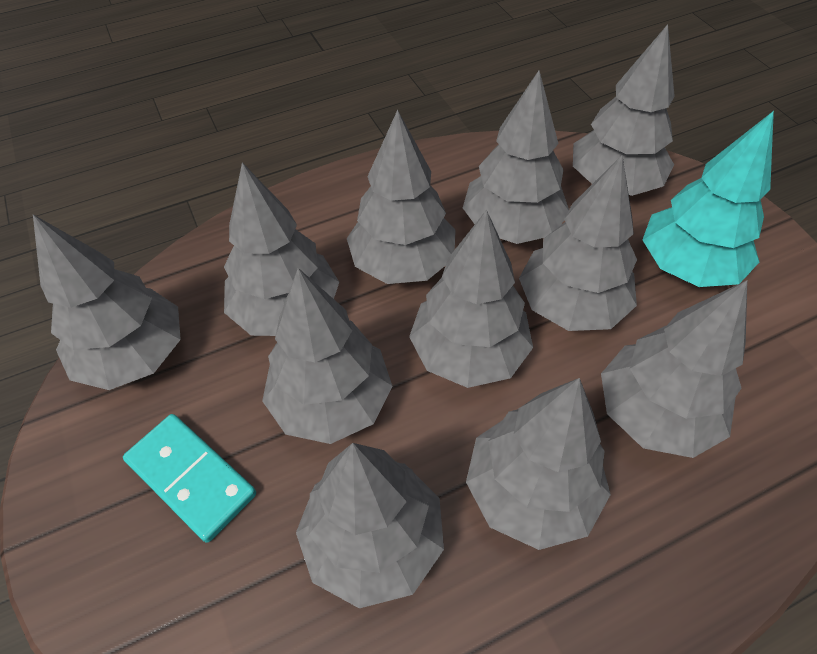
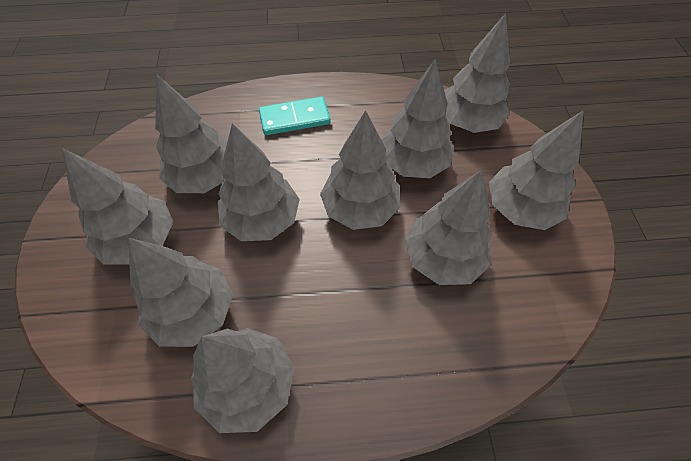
grey tree: [33,215,181,390] [224,163,339,336] [262,268,392,444] [296,443,444,608] [347,110,456,284] [409,210,533,388] [463,70,569,244] [466,378,611,550] [519,155,637,331] [573,24,675,196] [601,280,747,458] = 11 -> [62,148,173,265] [128,238,233,347] [155,74,227,193] [191,328,294,433] [218,123,300,241] [320,110,400,230] [381,58,454,178] [404,170,492,285] [444,13,511,133] [489,110,584,230] = 10
turquoise tree: [642,111,774,287] = 1 -> none = 0

